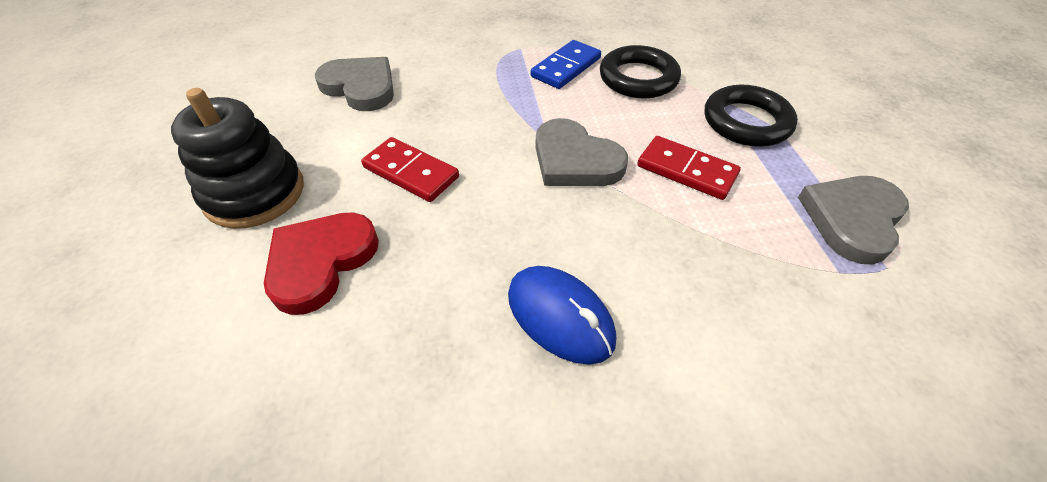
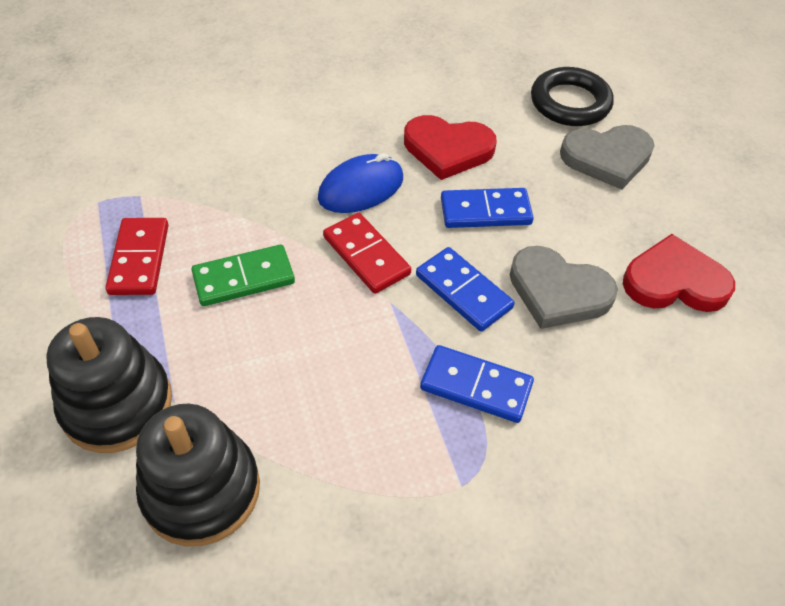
black ring: [600,45,681,98] [705,85,798,147] = 2 -> [531,67,614,126] = 1
black stacking toy: [171,88,304,229] = 1 -> [46,317,172,453] [136,404,260,546] = 2
blue domino: [531,40,601,89] = 1 -> [416,247,514,332] [420,345,534,423] [441,188,534,228] = 3
green domino: none = 0 -> [191,244,295,306] = 1
grey heart: [315,57,394,111] [535,118,628,186] [798,176,909,264] = 3 -> [510,246,618,329] [560,125,654,190] = 2
red heart: [264,212,379,315] = 1 -> [404,115,497,180] [623,234,735,312] = 2

